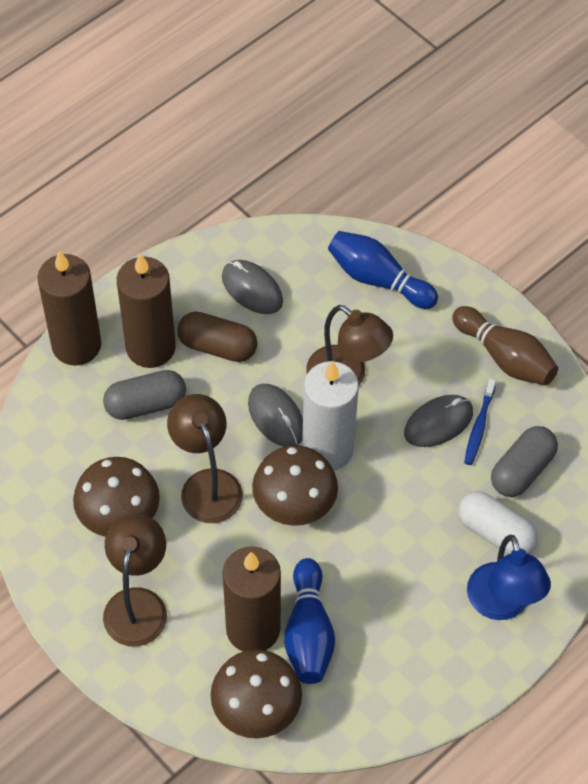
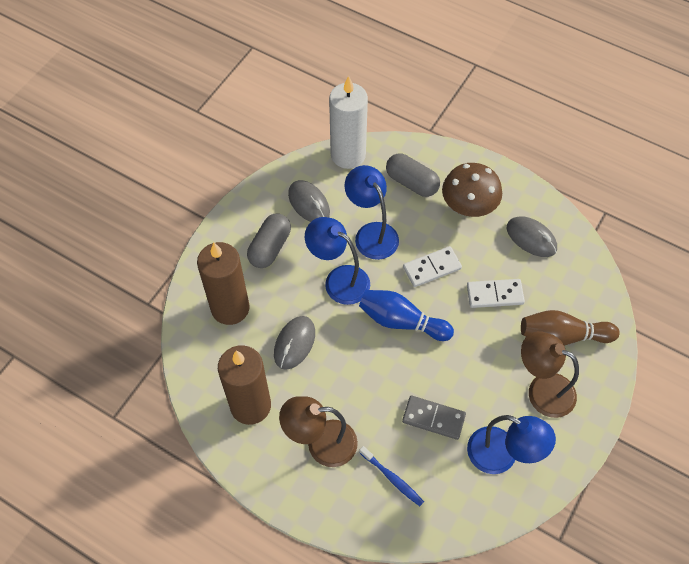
blue bowling pin: [284,558,335,684] [328,231,438,309] = 2 -> [359,290,454,341] = 1
blue lamp: [467,535,551,620] = 1 -> [305,217,370,305] [344,165,399,260] [467,415,556,474] = 3
brown candle: [38,251,101,366] [117,254,176,368] [223,546,281,652] = 3 -> [197,242,250,325] [218,345,271,425] = 2
brown capsule: [177,311,257,362] = 1 -> none = 0
brown lamp: [103,514,167,647] [167,394,243,523] [306,305,393,385] = 3 -> [279,396,358,467] [521,331,579,418] = 2
brown mushroom: [73,457,160,537] [210,649,302,738] [252,445,338,526] = 3 -> [442,163,502,217] = 1
grey domino: none = 0 -> [402,396,466,440] = 1
white capsule: [458,491,538,554] = 1 -> none = 0
white domino: none = 0 -> [403,246,462,287] [467,279,525,308] = 2

